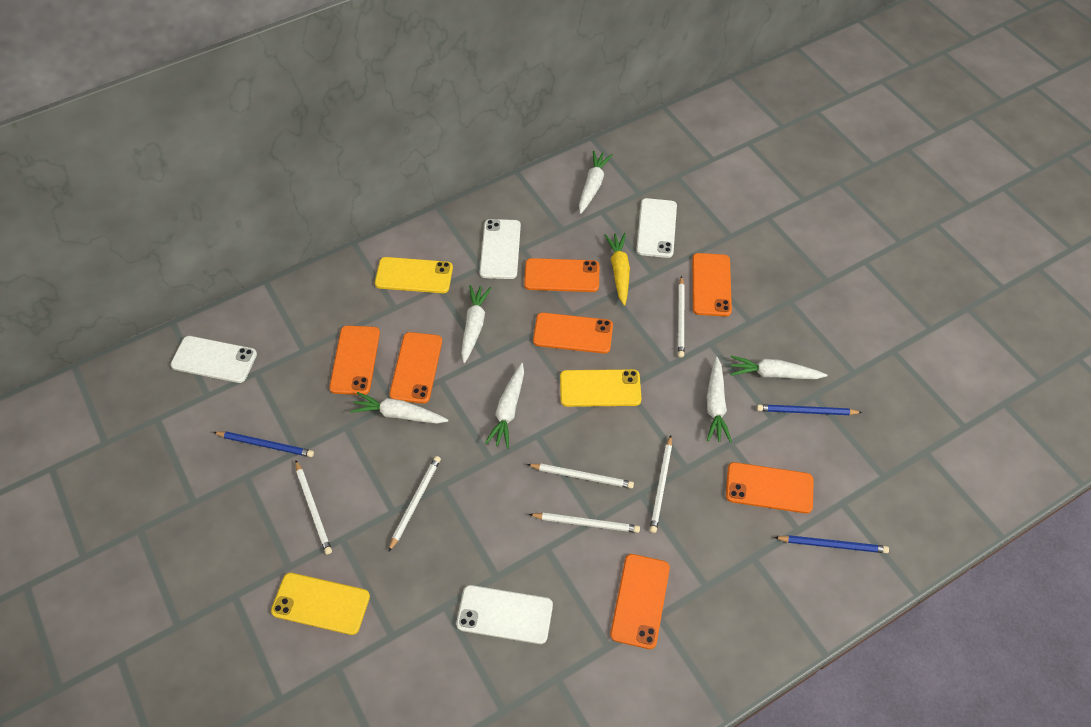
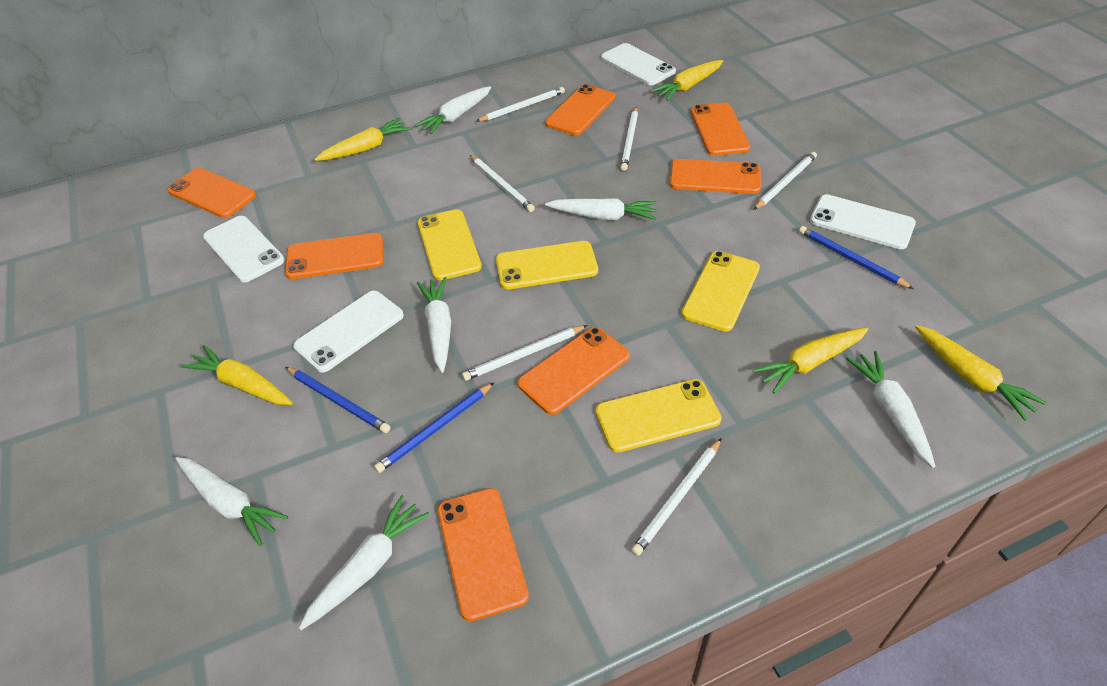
yellow carrot: [604,233,630,306] = 1 -> [181,345,293,405] [314,118,411,161] [651,60,723,101] [752,328,869,393] [915,325,1047,421] = 5
yellow phone: [271,573,370,635] [375,257,453,293] [560,369,642,407] = 3 -> [418,209,482,280] [496,241,598,289] [596,379,722,452] [681,251,760,332] = 4

